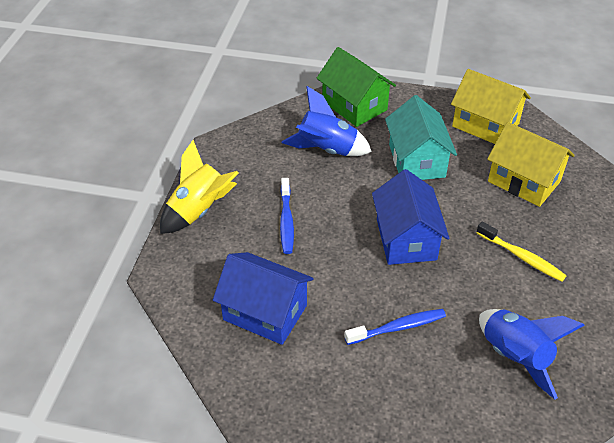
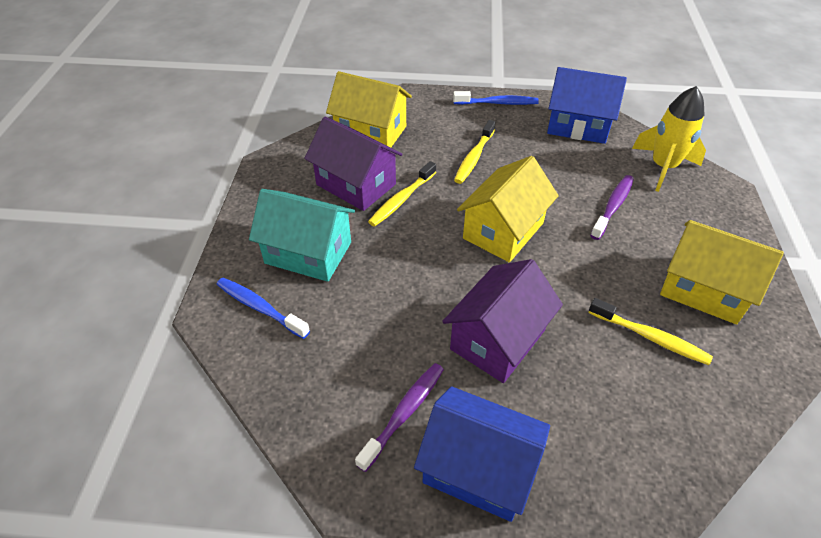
blue rocket: [282,86,372,156] [479,309,585,400] = 2 -> none = 0
green house: [317,47,396,127] = 1 -> none = 0
purple house: none = 0 -> [304,117,402,211] [442,259,563,383] = 2
purple toothbrush: none = 0 -> [355,363,444,472] [590,175,634,240] = 2
yellow house: [451,69,531,144] [487,122,575,207] = 2 -> [326,71,412,151] [457,156,559,262] [660,220,784,324] = 3
yellow toothbrush: [476,221,567,282] = 1 -> [368,161,436,227] [454,120,496,184] [588,298,713,365] = 3

